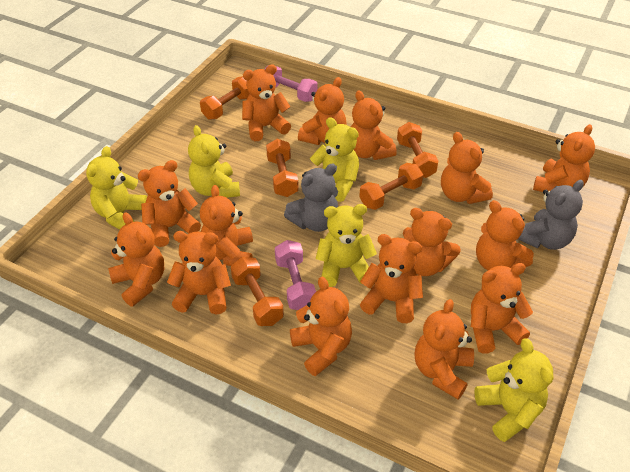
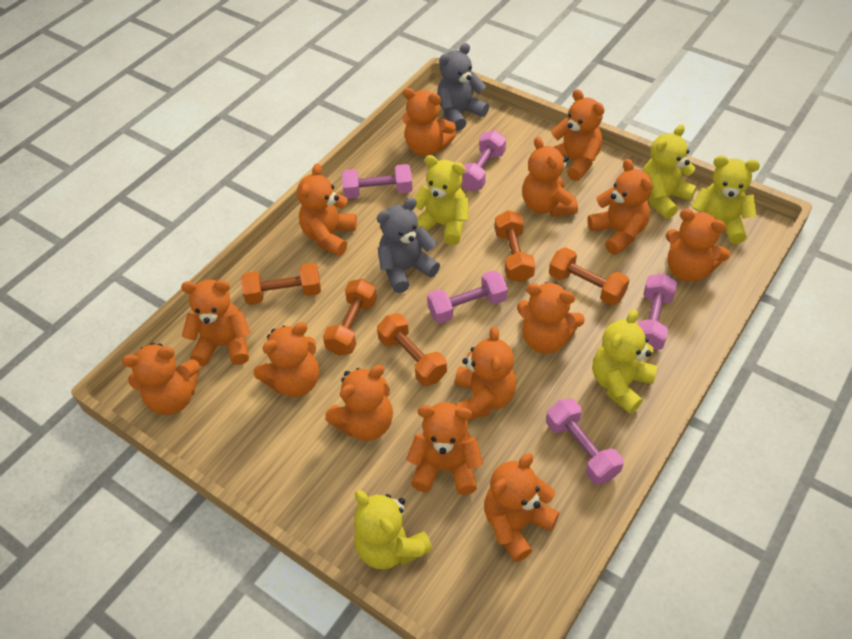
orange teddy bear: [108,212,164,307] [138,160,201,247] [167,231,231,314] [200,185,253,266] [242,64,291,141] [290,277,352,376] [298,77,347,145] [351,90,397,160] [360,234,423,323] [403,208,461,276] [415,299,474,399] [441,132,493,204] [471,263,533,353] [476,200,534,270] [533,124,595,192] = 15 -> [122,343,200,415] [181,280,251,366] [254,322,319,397] [297,163,357,256] [325,365,393,441] [402,88,456,156] [406,402,483,495] [455,326,516,420] [484,453,559,562] [517,282,585,354] [522,137,578,217] [551,89,604,181] [587,159,652,255] [666,209,730,282] = 14
pink dumbbell: [265,66,318,102] [275,240,316,310] = 2 -> [342,164,413,199] [427,270,508,324] [461,130,506,191] [546,398,624,485] [637,273,677,350] = 5

